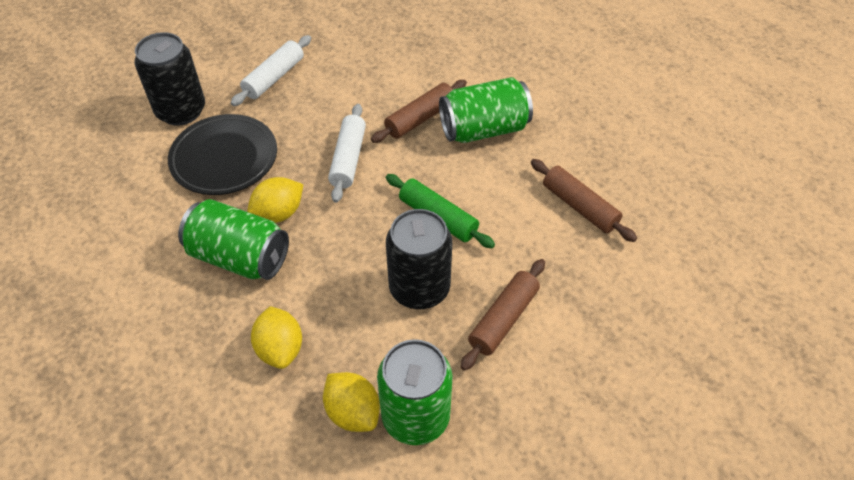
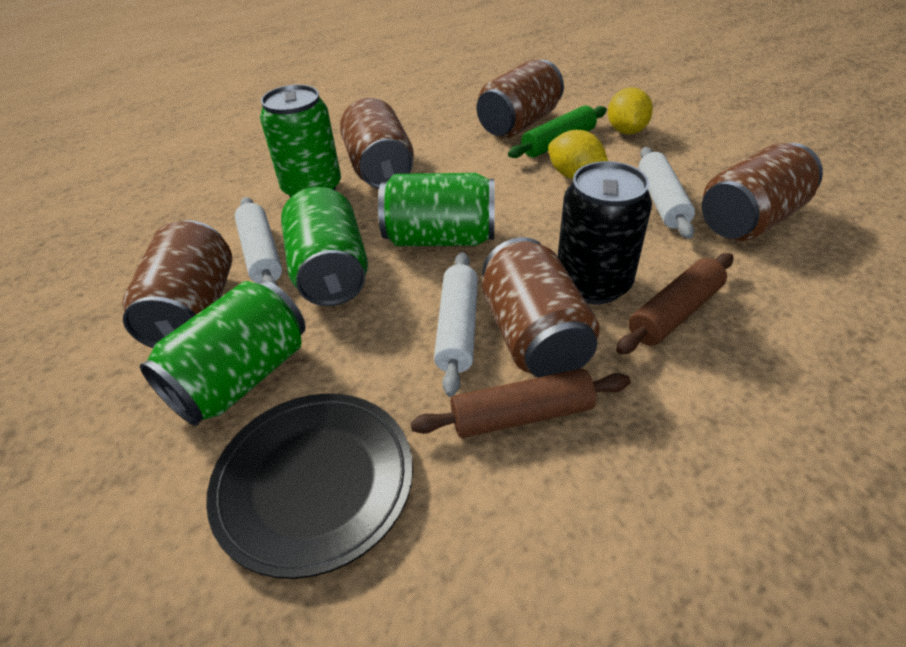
black can: [135,32,205,126] [386,209,452,309] = 2 -> [557,161,652,304] = 1
brown can: none = 0 -> [123,220,232,348] [340,98,414,189] [477,60,564,138] [482,237,600,378] [702,143,823,241] = 5
brown rolling pin: [371,80,467,143] [461,259,545,371] [531,159,637,242] = 3 -> [410,369,631,438] [616,253,733,355] = 2
green can: [178,199,289,280] [377,339,453,445] [439,77,533,143] = 3 -> [140,281,306,426] [260,85,341,197] [281,187,368,306] [378,173,494,246] = 4
white rolling pin: [231,35,311,106] [328,104,366,203] = 2 -> [235,197,282,286] [434,252,478,397] [638,147,695,239] = 3
yellow lemon: [247,177,303,223] [251,306,302,369] [323,372,380,432] = 3 -> [548,130,608,179] [608,87,653,134] = 2

